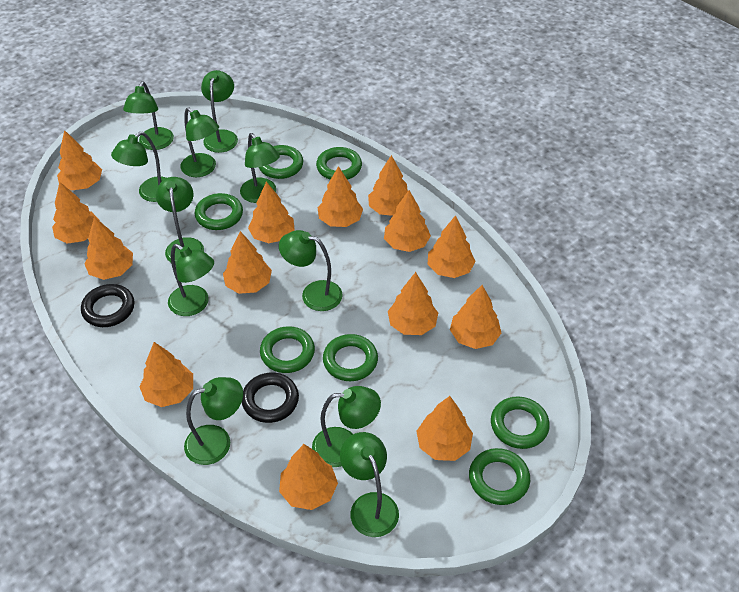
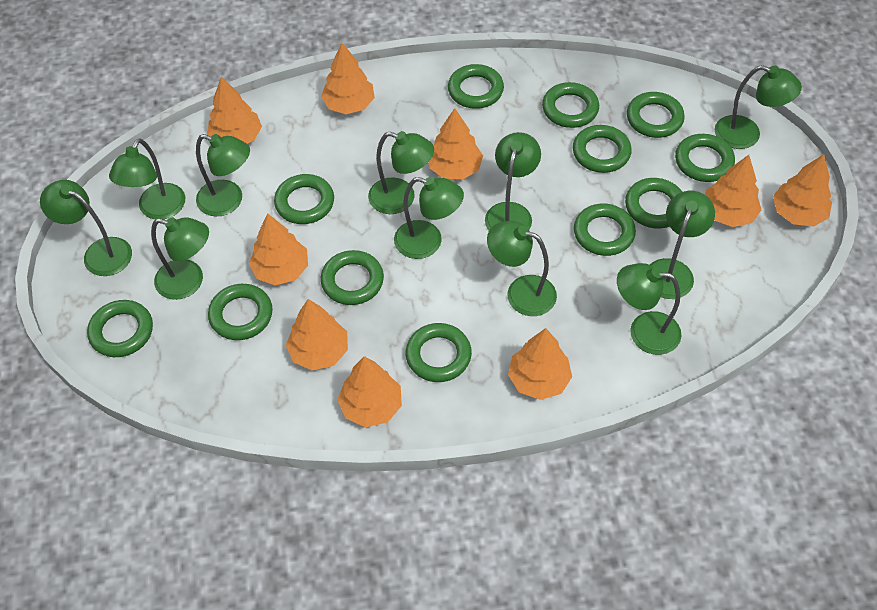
black ring: [81,284,134,327] [242,373,299,423] = 2 -> none = 0
green ring: [195,193,243,230] [259,145,303,179] [260,326,315,373] [316,147,362,180] [323,334,378,381] [469,448,530,505] [491,397,550,449] = 7 -> [87,300,153,357] [208,284,273,340] [274,174,334,224] [321,250,384,305] [406,323,472,382] [448,64,504,109] [542,82,599,128] [573,125,632,173] [574,204,636,256] [625,178,682,229] [627,92,685,138] [675,134,735,182] = 12
orange tree: [52,182,100,244] [57,130,102,191] [84,217,133,280] [139,342,193,407] [223,231,272,294] [248,182,295,243] [279,444,338,510] [318,166,363,227] [368,155,408,216] [384,190,431,252] [388,272,438,335] [416,396,473,461] [428,215,475,278] [450,285,501,349] = 14 -> [207,77,262,144] [249,213,308,285] [286,299,348,371] [321,43,375,114] [338,356,402,427] [429,108,483,179] [508,328,572,400] [705,155,761,227] [773,154,832,227] = 9

